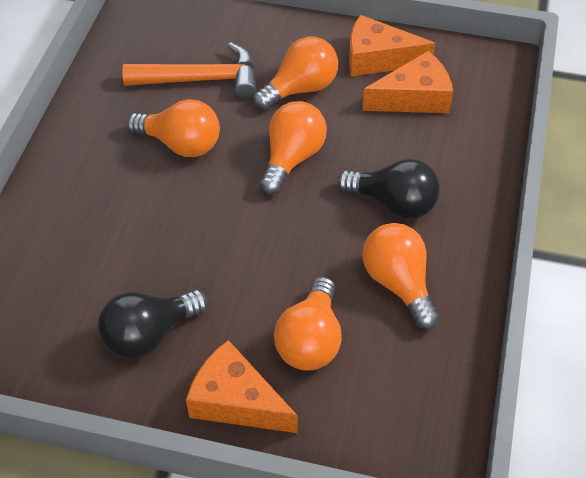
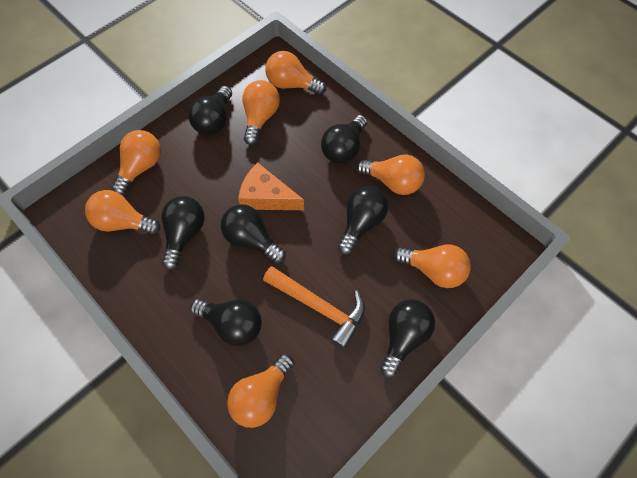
black light bulb: [98,290,208,359] [337,159,440,219] = 2 -> [161,196,205,270] [188,86,232,135] [190,299,262,346] [221,204,286,264] [321,115,367,164] [338,186,388,255] [380,299,435,378] = 7
orange cheese: [186,340,298,433] [349,15,435,76] [362,51,453,113] = 3 -> [238,162,304,210] = 1
orange light bulb: [127,99,220,157] [253,37,338,110] [260,101,327,195] [274,277,342,371] [362,223,439,330] = 5 -> [85,190,160,235] [111,130,161,195] [227,354,294,428] [242,80,280,145] [265,51,326,95] [356,154,425,195] [394,245,471,288] = 7

